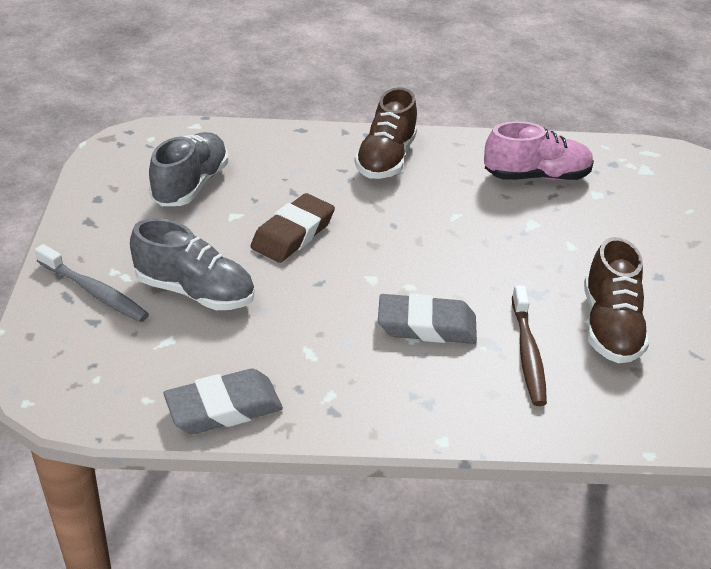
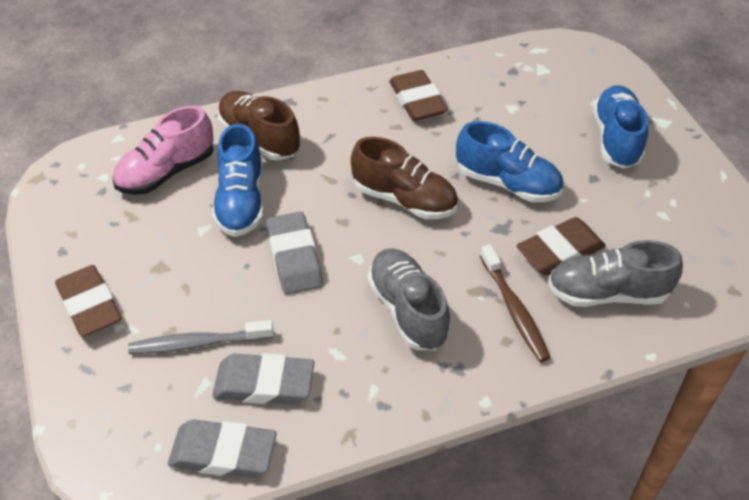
blue shoe: none = 0 -> [212,124,264,237] [456,121,563,202] [593,85,648,169] = 3
brown eraser: [250,193,335,263] = 1 -> [55,265,122,337] [389,70,448,121] [516,217,606,275] = 3
grey eraser: [163,369,283,434] [378,294,477,344] = 2 -> [168,419,277,478] [212,353,314,405] [266,212,323,295] = 3

